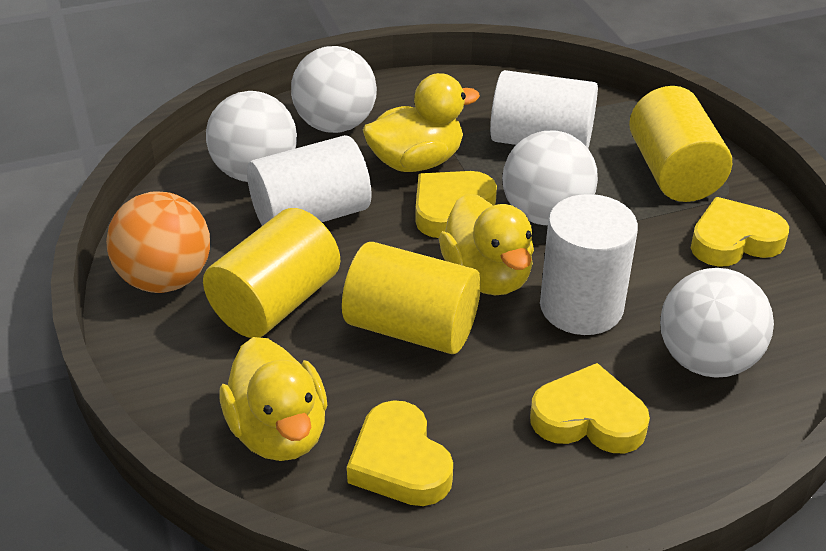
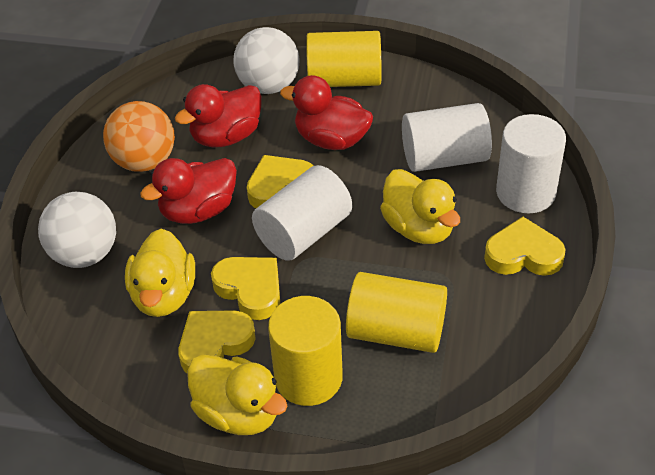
red duck: none = 0 -> [140,158,237,224] [175,84,262,148] [280,75,373,150] = 3
white ball: [206,91,297,182] [291,46,377,133] [502,130,598,225] [660,268,774,378] = 4 -> [38,192,116,268] [233,27,299,94] = 2

